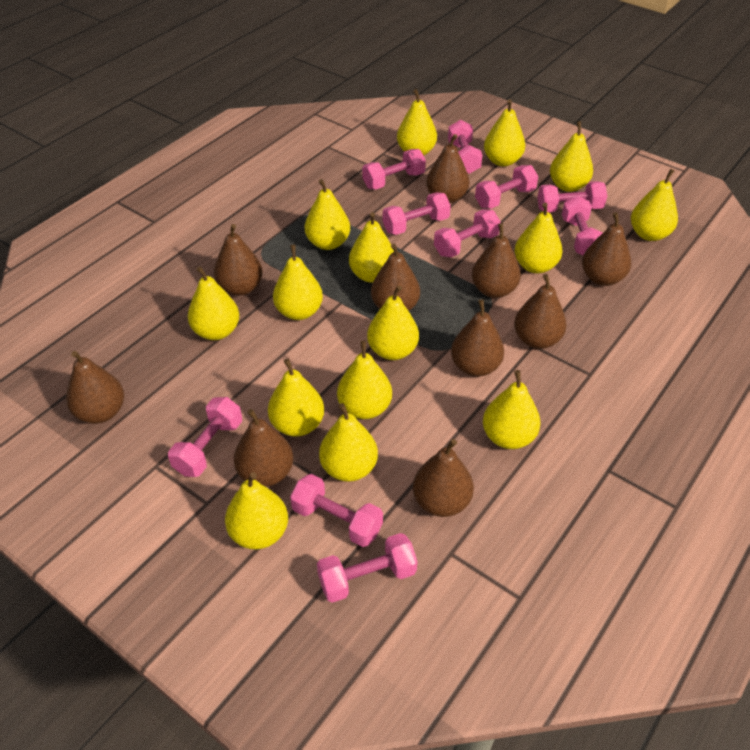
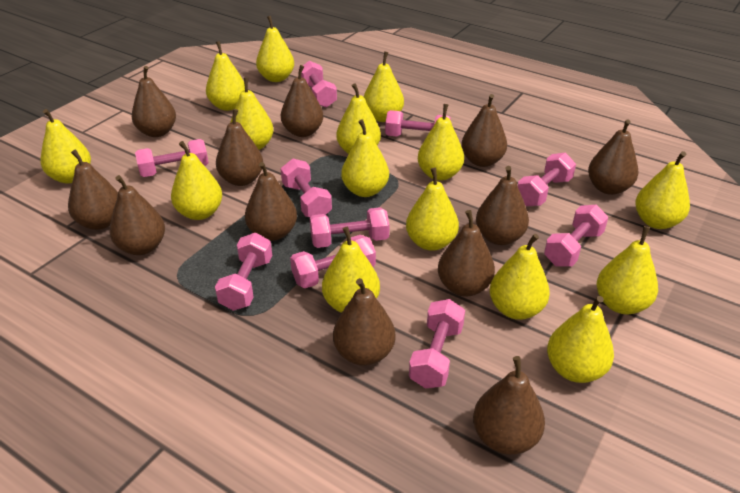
brown pear: [66,351,124,424] [214,224,263,296] [234,409,293,487] [371,243,420,311] [413,439,474,517] [426,134,469,203] [451,299,504,377] [472,223,521,298] [514,274,567,349] [582,212,631,286] = 10 -> [68,150,118,230] [109,175,165,255] [132,66,176,137] [216,109,263,186] [245,162,297,241] [281,65,323,137] [333,278,396,366] [438,210,495,297] [461,94,507,167] [473,356,545,455] [476,166,529,245] [588,119,638,195] = 12

